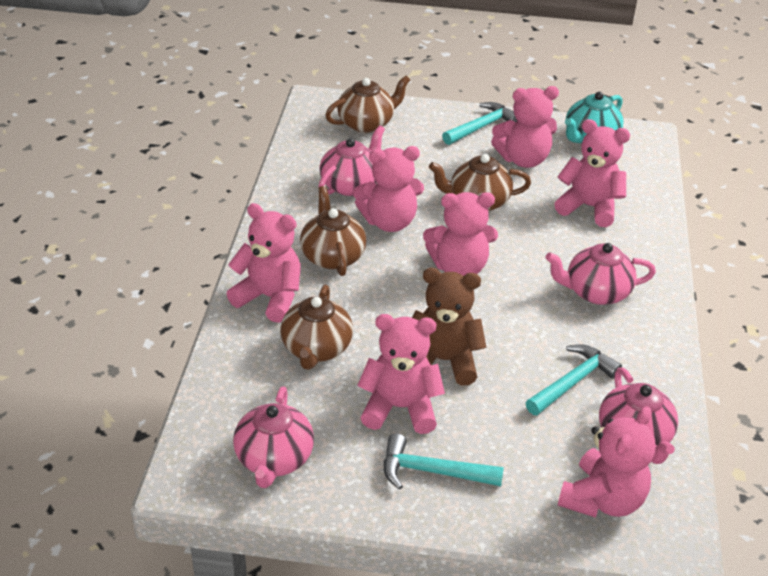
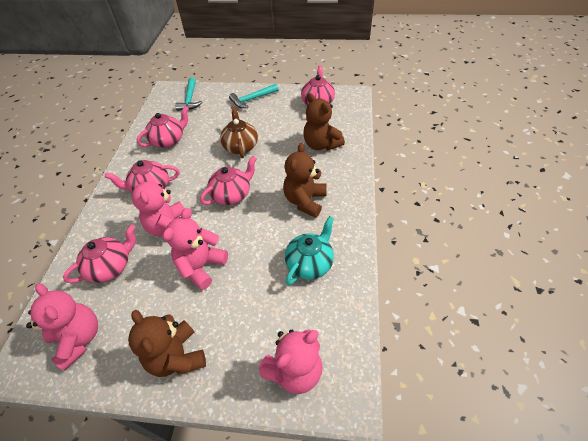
brown teapot: [280,285,353,370] [300,186,366,276] [325,75,410,133] [429,154,531,211] = 4 -> [220,106,258,158] = 1
brown teddy bear: [412,268,487,386] = 1 -> [128,310,206,377] [283,142,327,218] [303,93,345,151] = 3
pink teapot: [233,387,314,488] [318,125,385,196] [545,243,656,305] [599,368,678,464] = 4 -> [63,225,136,283] [105,160,179,192] [137,106,189,148] [200,156,257,205] [301,66,335,106] = 5
pink teddy bear: [227,203,301,323] [353,146,424,232] [357,314,445,434] [423,192,498,276] [491,86,559,168] [554,119,630,227] [558,406,656,518] = 7 -> [26,283,98,371] [132,174,185,236] [163,208,228,290] [259,329,323,394] = 4
turquoise hammer: [384,433,504,490] [442,102,517,145] [526,344,622,415] = 3 -> [175,78,203,111] [229,84,278,108] = 2

